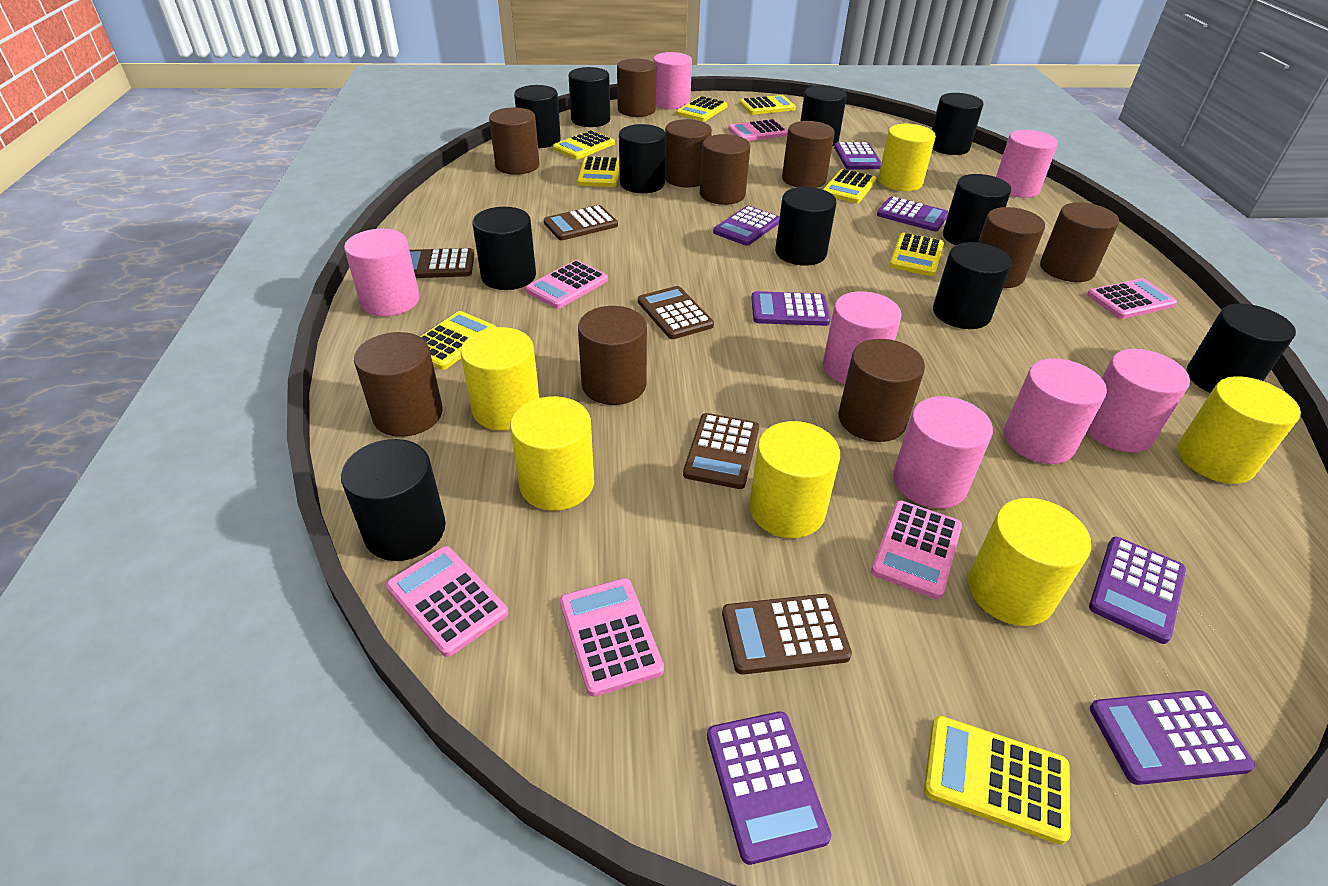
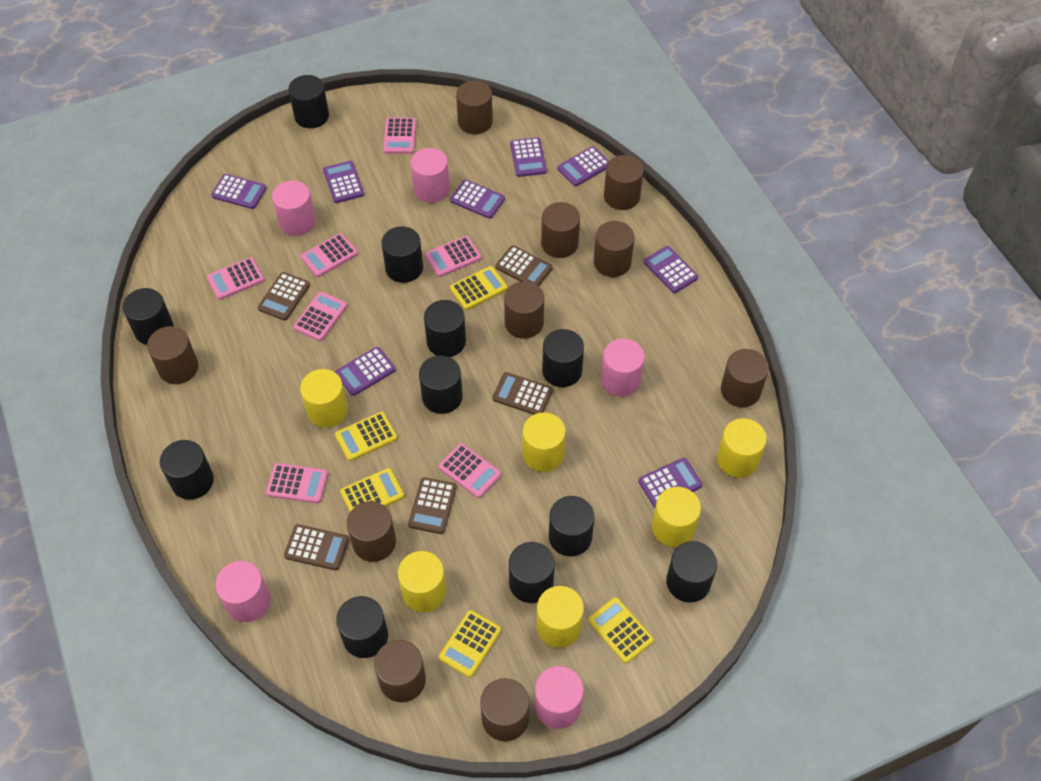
pink calculator: [386,546,508,657] [526,260,608,309] [560,578,664,697] [728,119,788,141] [871,500,962,599] [1087,278,1177,319] = 6 -> [207,257,264,300] [266,463,328,503] [293,292,347,341] [301,233,358,277] [383,118,416,154] [425,236,481,277] [439,443,501,498] = 7
pink cylinder: [344,229,420,316] [653,52,692,109] [823,291,901,384] [893,396,993,509] [996,130,1058,198] [1004,358,1107,464] [1087,349,1190,452] = 7 -> [215,561,271,622] [272,180,316,236] [410,148,450,203] [535,666,584,729] [601,339,645,397] = 5
purple calculator: [707,711,831,865] [713,206,780,246] [751,291,830,326] [834,142,881,170] [877,196,949,232] [1089,537,1186,644] [1090,690,1255,785] = 7 -> [211,174,267,209] [323,161,364,203] [335,347,396,396] [450,180,505,219] [510,137,547,177] [557,146,609,186] [638,457,703,508] [644,246,699,293] = 8
yellow calculator: [420,311,496,370] [553,130,615,159] [578,156,619,187] [677,96,727,122] [740,95,796,115] [823,169,876,203] [889,233,944,276] [924,716,1070,845] = 8 -> [335,412,397,461] [340,468,404,512] [439,610,501,678] [450,266,508,310] [588,597,654,663] = 5

